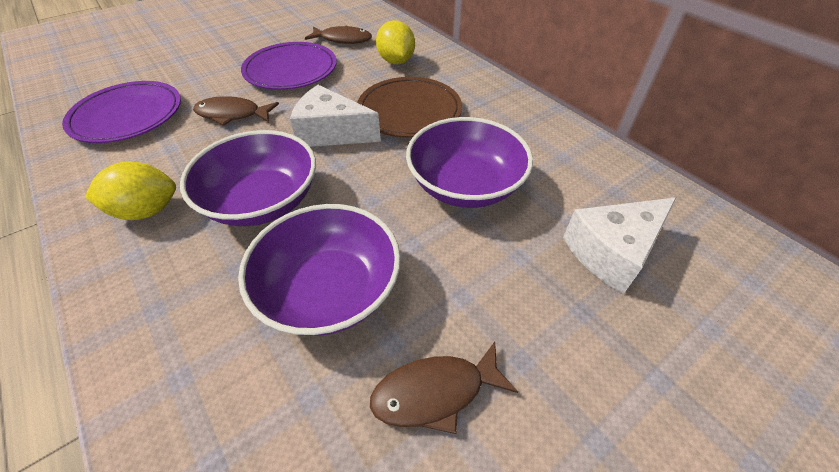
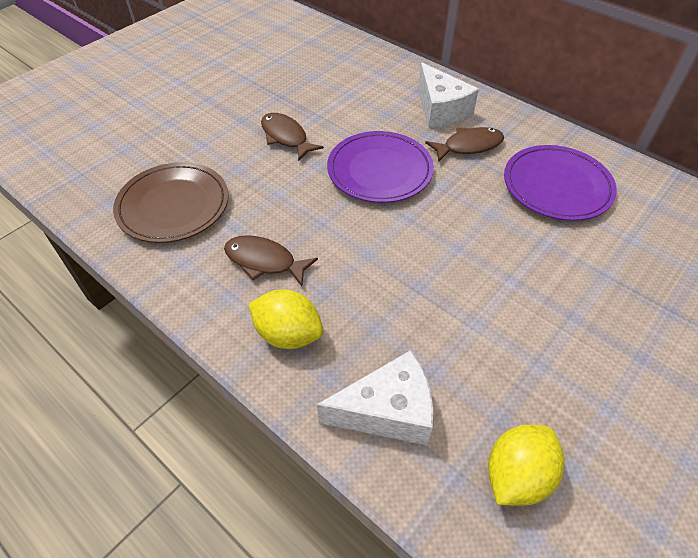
purple bowl: [180,130,316,226] [238,204,401,336] [406,117,533,208] = 3 -> none = 0

